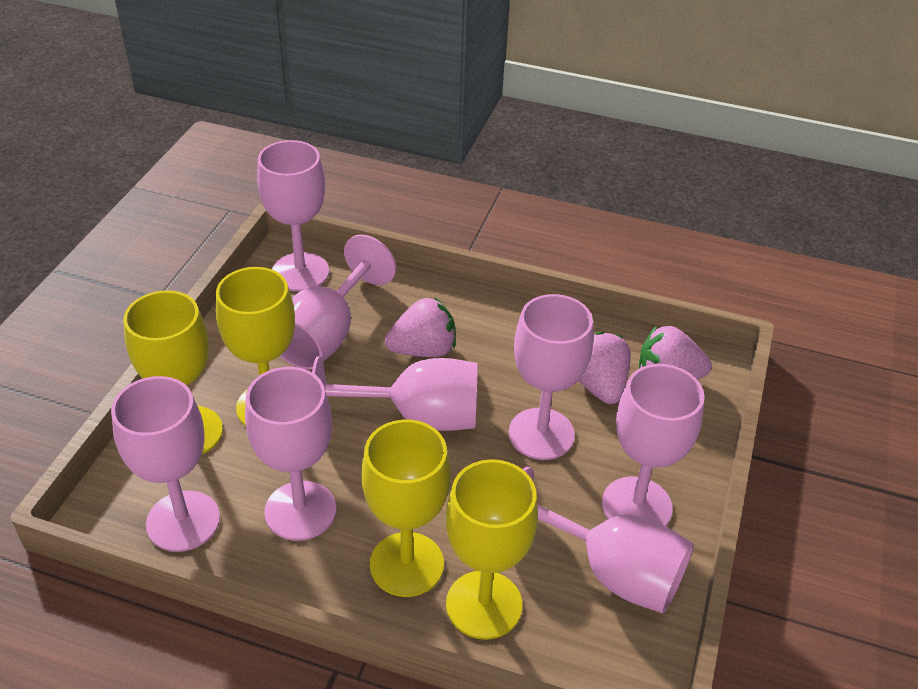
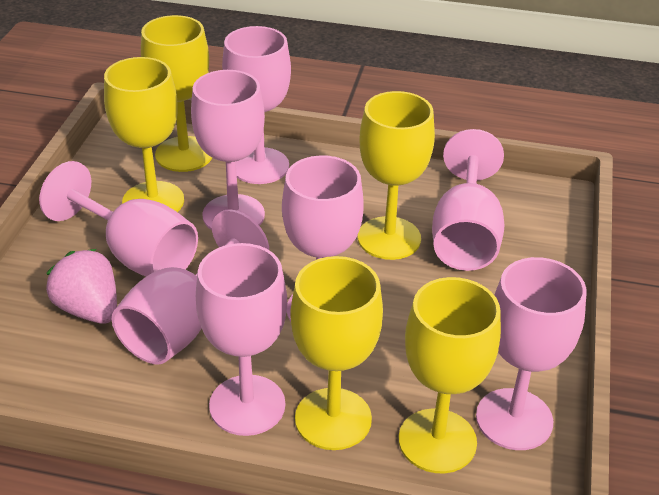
pink strawberry: [385,297,456,357] [579,331,631,404] [639,326,712,380] = 3 -> [46,249,117,324] = 1
yellow goblet: [123,290,223,454] [216,267,295,426] [361,420,451,597] [446,459,538,640] = 4 -> [104,57,184,212] [141,15,212,172] [291,256,383,450] [358,91,435,260] [399,277,501,473] = 5

